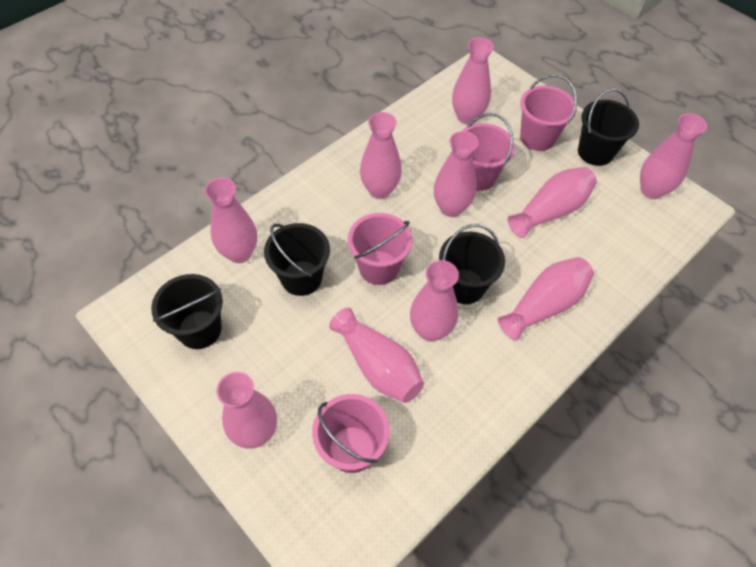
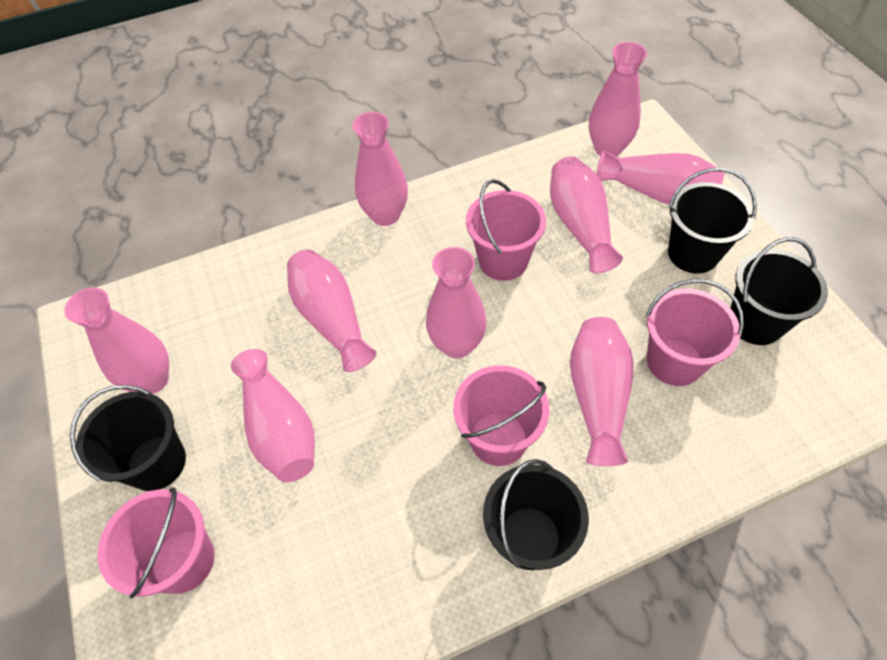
pink vase: [205,178,257,263] [216,372,277,449] [329,308,424,403] [360,112,402,199] [410,260,459,341] [434,131,479,217] [452,37,494,124] [498,257,594,341] [507,167,597,238] [640,113,707,199] = 10 -> [64,288,169,394] [231,349,315,482] [287,250,376,372] [352,112,408,226] [426,247,487,359] [550,156,623,273] [570,317,634,466] [589,42,647,157] [596,150,725,205] = 9

